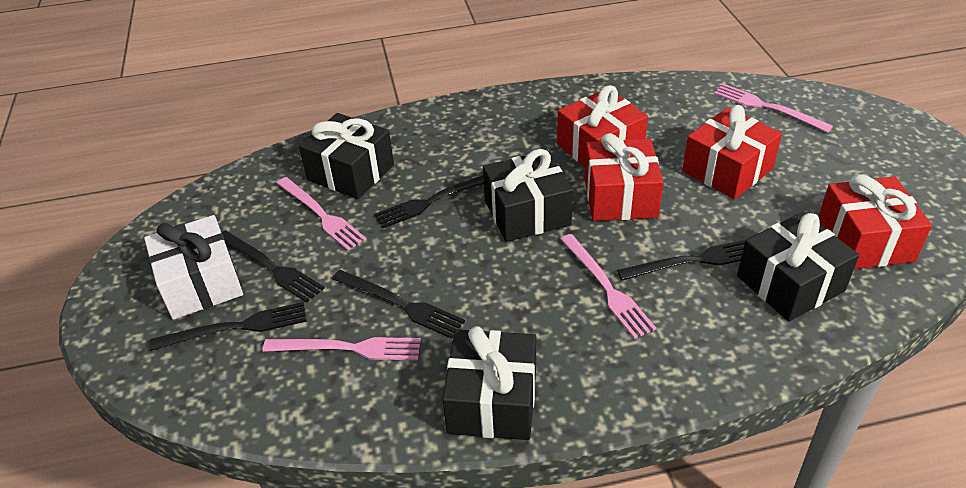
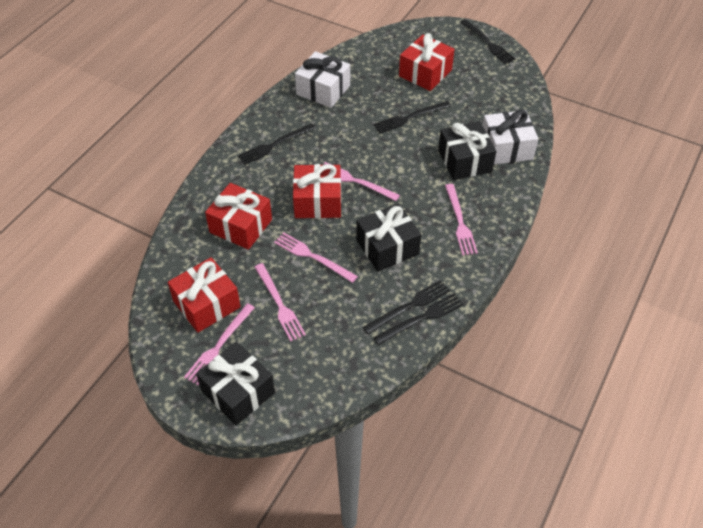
black gift: [299,113,394,199] [442,326,536,440] [483,149,573,242] [737,212,859,322] = 4 -> [196,342,275,425] [356,203,421,272] [438,121,496,180] = 3
pink fork: [263,337,421,360] [276,177,366,251] [560,234,656,339] [714,84,833,133] = 4 -> [184,303,255,385] [255,263,306,342] [274,232,358,283] [324,162,400,201] [445,184,478,256] = 5
white gift: [144,215,243,320] = 1 -> [295,51,350,108] [482,110,538,165] = 2

